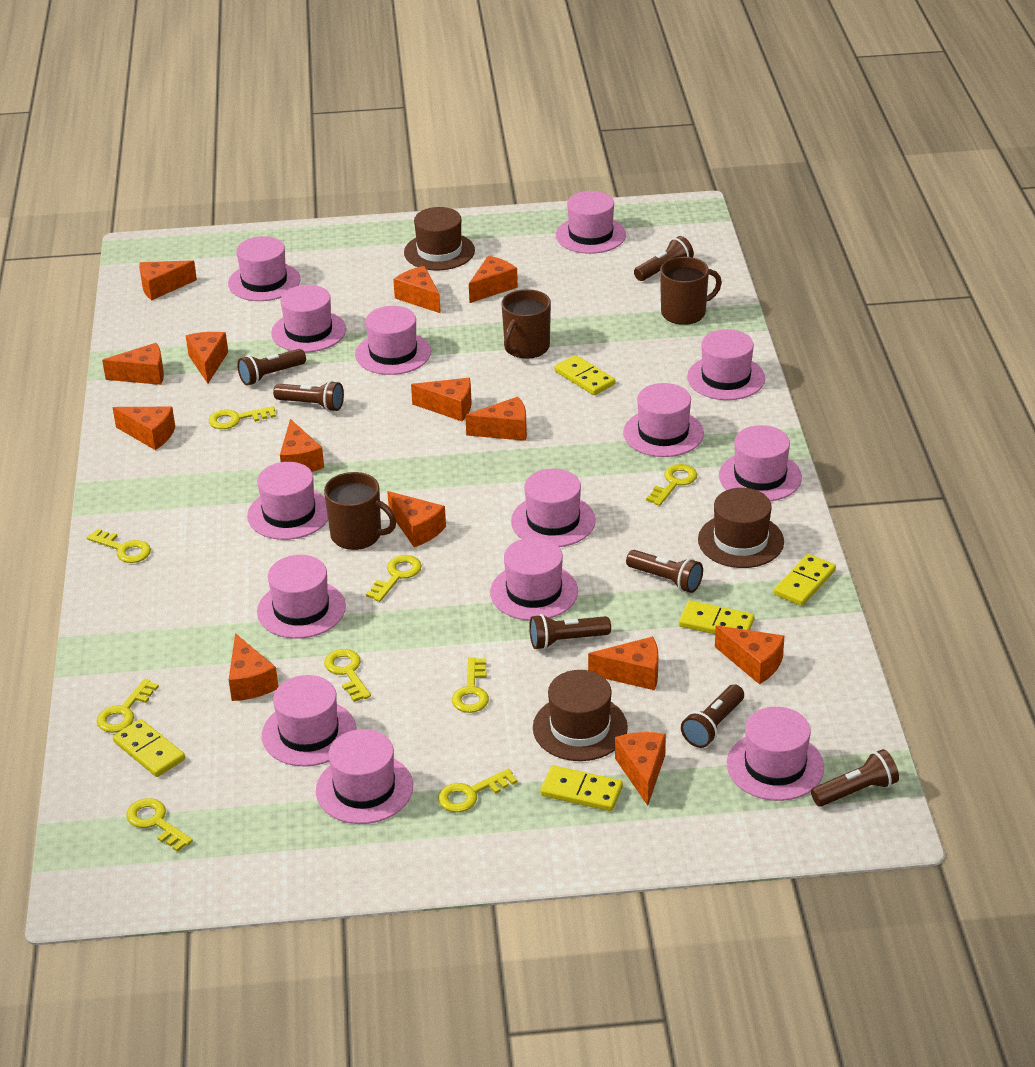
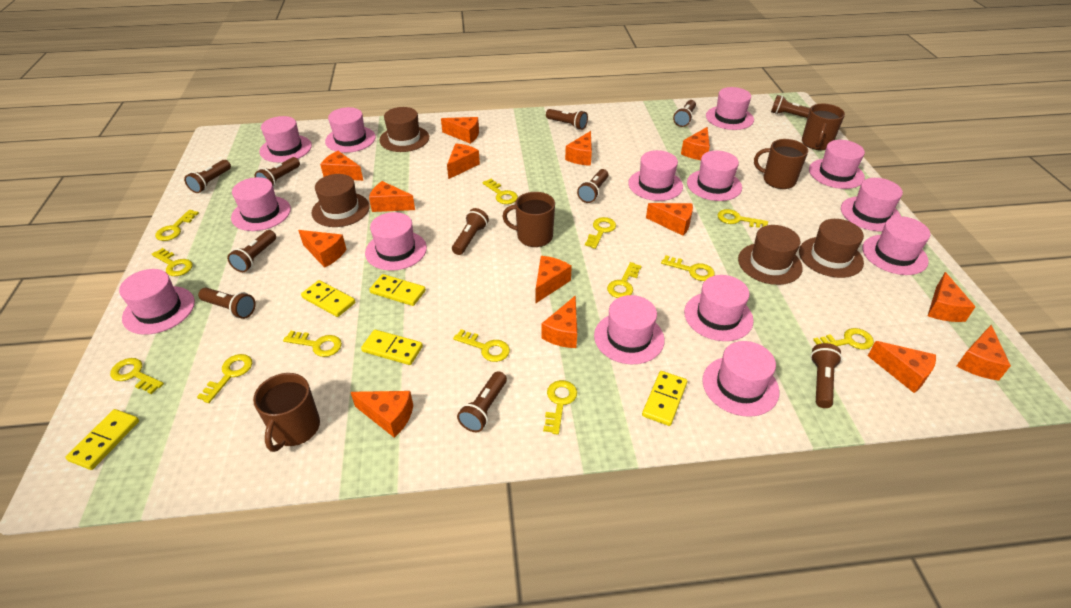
brown flashlight: [237,349,306,386] [273,381,344,412] [529,614,611,650] [626,550,703,593] [634,236,694,281] [681,684,744,748] [811,749,899,806] = 7 -> [184,160,231,193] [198,288,256,319] [227,230,276,272] [255,157,300,187] [452,208,489,255] [457,371,507,432] [546,109,588,130] [577,169,609,203] [673,100,696,127] [771,95,810,118] [810,343,842,408] = 11
brown hat: [404,207,475,270] [533,670,628,761] [698,488,784,568] = 3 -> [312,174,370,227] [379,107,429,152] [738,225,803,285] [799,219,864,278] = 4
brown mug: [324,472,396,550] [501,289,551,359] [660,257,722,325] = 3 -> [253,373,320,452] [502,192,555,247] [754,139,808,189] [802,104,845,150] = 4
yellow key: [87,528,151,563] [96,679,159,733] [126,798,193,852] [209,406,276,429] [324,649,371,702] [366,555,422,602] [438,768,517,812] [452,657,489,713] [646,464,697,506] = 9 -> [110,358,164,394] [152,248,193,276] [155,210,199,241] [197,354,252,403] [283,331,342,357] [453,329,510,362] [482,179,518,204] [543,380,577,435] [585,217,616,249] [607,262,641,298] [661,255,715,281] [718,209,768,228] [813,328,874,350] = 13

